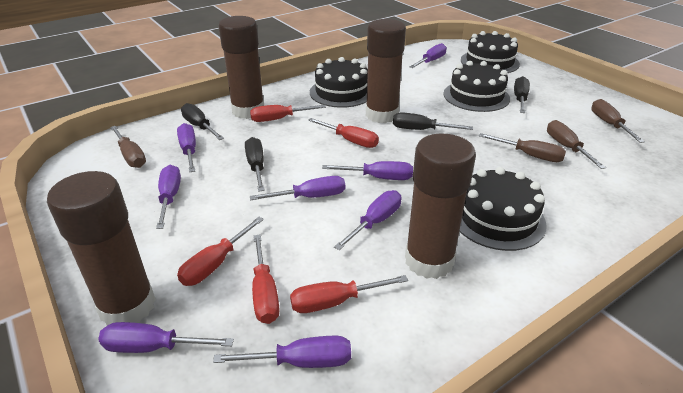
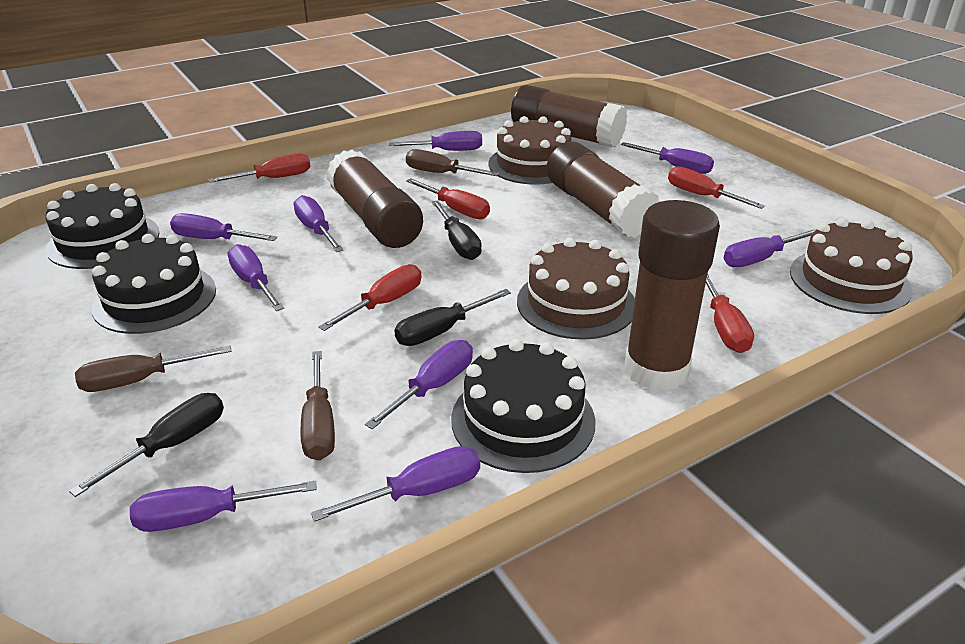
black cake: [310,57,368,108] [443,61,510,112] [459,167,547,251] [461,31,520,73] = 4 -> [46,183,159,269] [91,234,216,334] [451,339,595,473] = 3
black screwdriver: [181,103,224,140] [245,137,265,192] [393,112,473,130] [514,76,530,113] = 4 -> [69,393,224,497] [394,289,511,346] [432,201,482,260] = 3
brown cake: none = 0 -> [489,116,571,184] [517,238,635,340] [790,218,912,314] = 3
brown screwdriver: [110,126,146,168] [479,133,566,162] [547,120,606,169] [591,99,645,143] = 4 -> [75,346,232,392] [301,351,335,460] [406,149,499,176] = 3
purple screwdriver: [98,322,234,353] [156,165,181,229] [177,123,196,172] [213,336,351,368] [250,176,345,200] [322,161,413,180] [334,190,401,250] [410,43,447,68] = 8 -> [130,481,317,532] [170,213,277,241] [228,244,284,311] [294,195,344,252] [311,446,480,522] [365,340,473,429] [389,131,482,151] [621,142,714,174] [724,229,815,267] = 9

